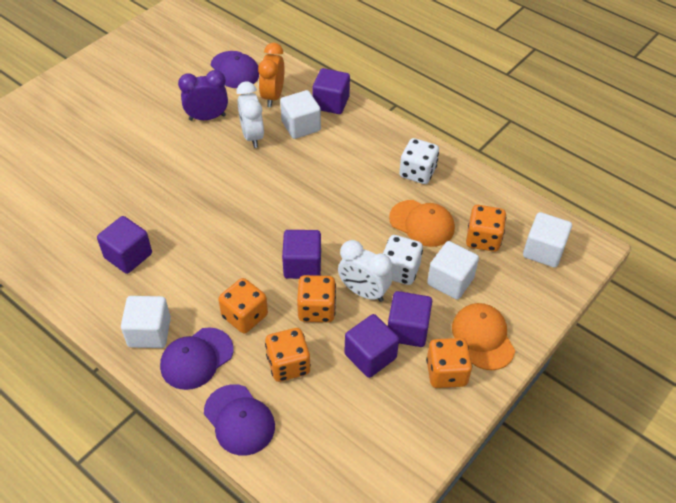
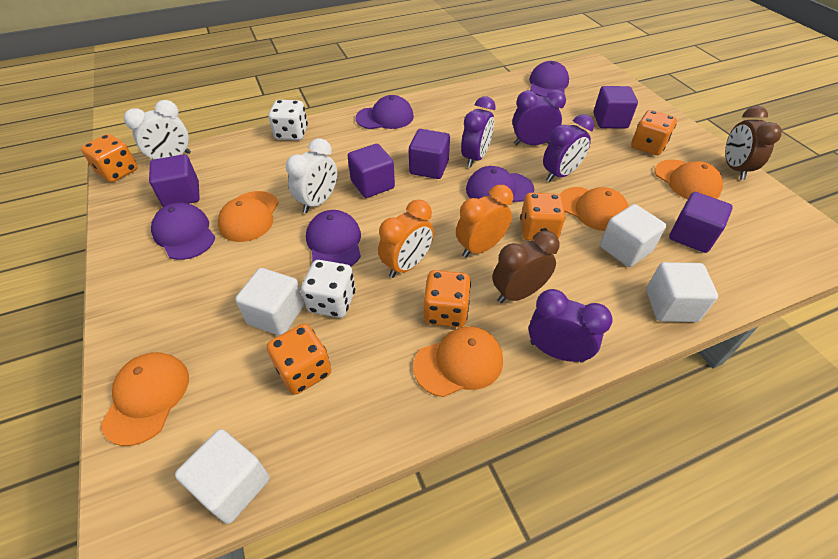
brown clock: none = 0 -> [492,230,560,303] [725,106,782,180] = 2
orange cap: [389,200,455,247] [452,303,515,370] = 2 -> [101,352,189,446] [218,191,279,242] [413,326,503,397] [560,187,629,231] [655,159,723,199] = 5
orange clock: [258,43,285,107] = 1 -> [378,199,434,278] [456,185,513,258] = 2
purple cap: [160,327,233,390] [204,384,275,455] [211,51,259,88] = 3 -> [151,203,215,260] [306,210,361,266] [356,95,414,129] [466,166,534,205] [529,61,569,97] = 5
purple clock: [178,70,228,121] = 1 -> [461,96,496,168] [512,90,566,145] [529,289,612,363] [543,114,594,182] = 4

